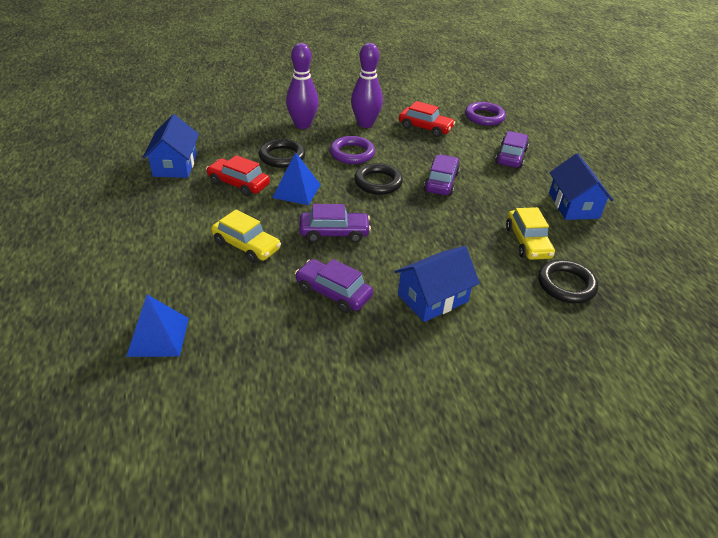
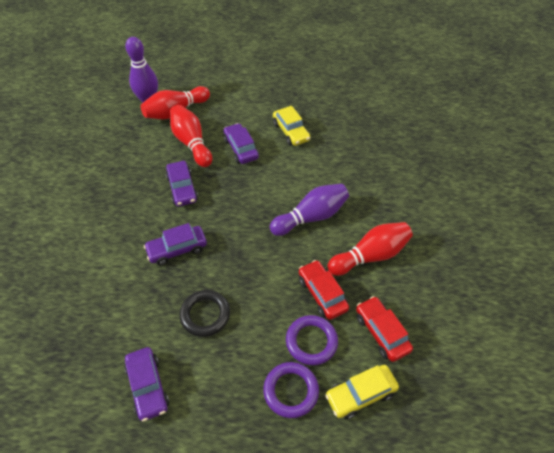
black ring: [259,139,305,168] [354,163,403,195] [538,260,598,303] = 3 -> [179,290,230,337] = 1
blue house: [143,114,199,178] [394,246,480,322] [549,153,614,220] = 3 -> none = 0
blue pyramid: [126,294,189,357] [272,152,321,205] = 2 -> none = 0
red bowling pin: none = 0 -> [141,86,210,119] [170,105,212,167] [327,222,413,276] = 3

